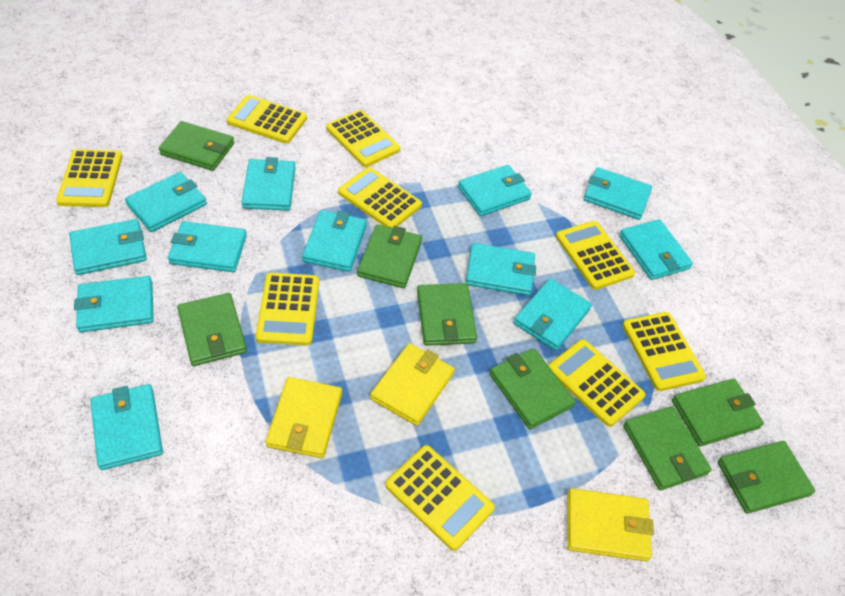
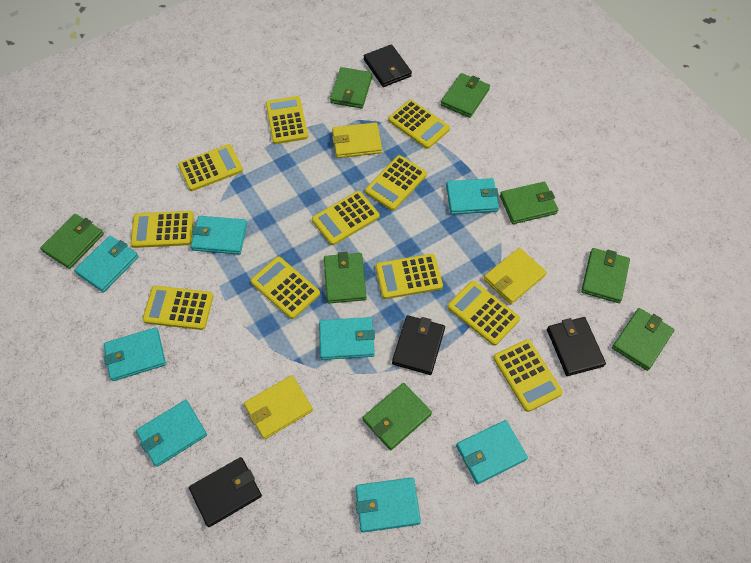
black wallet: none = 0 -> [189,457,262,527] [364,44,412,87] [392,315,445,375] [547,317,606,376] = 4
turquoise wallet: [69,219,147,275] [74,276,154,332] [90,384,163,470] [125,172,207,232] [168,221,247,272] [242,157,295,211] [302,210,367,272] [458,165,532,216] [465,243,536,296] [514,278,592,351] [583,167,652,220] [619,219,693,280] = 12 -> [74,235,139,292] [104,328,166,381] [136,400,207,467] [191,216,247,254] [319,317,375,360] [355,477,421,533] [446,178,499,215] [456,420,528,484] = 8
yellow calculator: [56,149,123,207] [227,95,307,144] [256,272,319,345] [326,110,400,167] [338,167,422,228] [385,445,495,551] [548,339,645,427] [556,221,635,290] [622,312,706,391] = 9 -> [130,211,194,248] [142,286,213,330] [178,144,243,191] [251,256,320,319] [266,96,308,144] [312,191,379,245] [365,155,427,211] [376,254,443,299] [388,100,450,149] [448,281,520,346] [493,339,563,412] = 11

